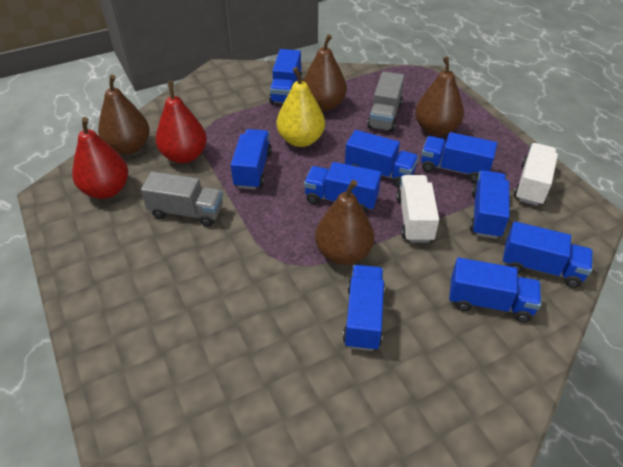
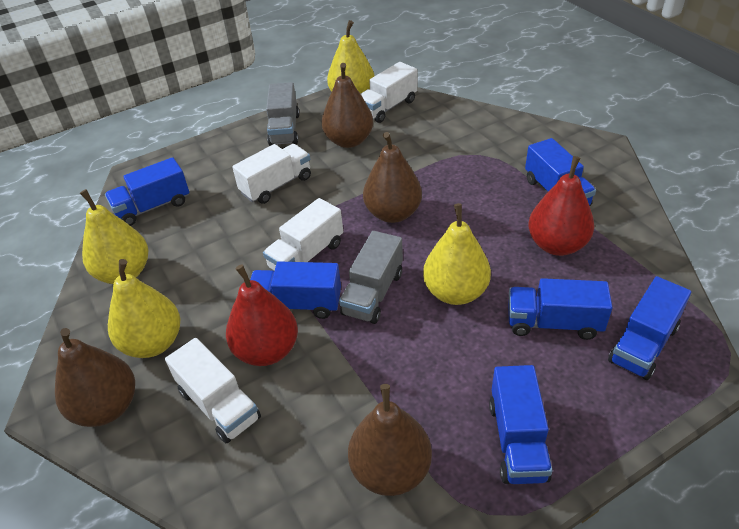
blue truck: [231,129,272,190] [269,49,302,103] [304,162,381,213] [343,265,385,351] [345,130,419,188] [421,132,497,183] [449,258,541,322] [470,170,510,239] [503,221,593,288] = 9 -> [105,157,189,226] [250,261,341,319] [489,365,553,484] [508,278,613,340] [525,138,596,206] [608,276,691,380] = 6
white truck: [396,175,439,243] [514,143,558,206] = 2 -> [165,338,261,443] [232,144,311,204] [263,198,343,271] [361,62,417,123] = 4
yellow pear: [277,67,325,147] = 1 -> [80,189,148,284] [108,259,180,358] [327,20,374,94] [423,203,491,305] = 4

